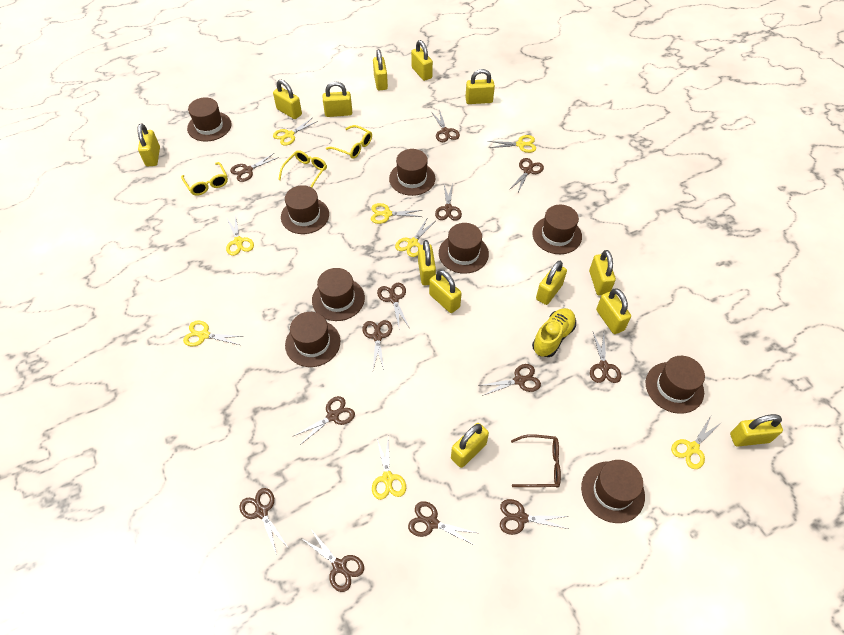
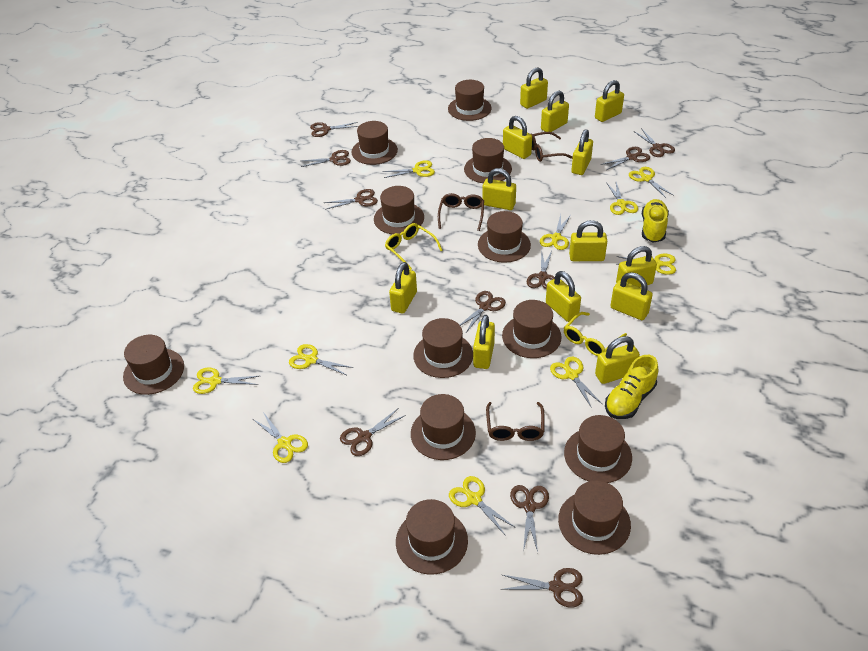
brown glasses: [511,434,561,488] = 1 -> [438,193,484,231] [486,402,544,441] [531,132,573,162] = 3
brown hat: [187,97,231,142] [281,185,329,234] [285,312,340,367] [312,268,365,321] [389,149,435,196] [439,223,489,274] [533,205,582,254] [581,460,645,523] [646,356,705,414] = 9 -> [123,335,184,395] [352,121,398,165] [374,186,424,234] [396,499,468,575] [411,394,476,460] [413,318,473,378] [448,80,492,121] [464,138,512,183] [478,211,531,263] [502,300,562,358] [558,480,631,555] [564,415,632,483] = 12
brown scissors: [230,153,279,182] [240,488,288,555] [294,396,355,446] [301,528,364,592] [362,320,392,370] [377,283,409,327] [408,501,477,545] [432,112,460,142] [435,184,462,221] [478,364,541,396] [500,499,569,535] [509,158,544,192] [590,332,621,383] = 13 -> [301,150,351,167] [310,122,359,137] [324,189,378,210] [340,409,406,456] [460,291,506,334] [501,568,583,608] [510,485,549,552] [527,249,555,289] [601,147,650,170] [635,128,675,157] = 10
yellow glasses: [181,162,228,196] [278,150,327,188] [326,125,372,159] = 3 -> [385,223,443,270] [564,312,627,356] = 2
yellow scissors: [183,321,244,346] [226,214,254,256] [273,118,318,146] [371,203,422,224] [372,438,406,500] [395,217,435,257] [488,135,536,153] [671,416,721,469] = 8 -> [193,367,259,394] [253,412,308,463] [289,344,353,376] [382,160,435,178] [449,476,516,536] [540,215,571,250] [550,357,602,408] [606,182,638,215] [616,254,676,275] [629,167,674,198] = 10
yellow shoe: [532,308,576,357] = 1 -> [605,355,658,419] [642,199,669,243] = 2

